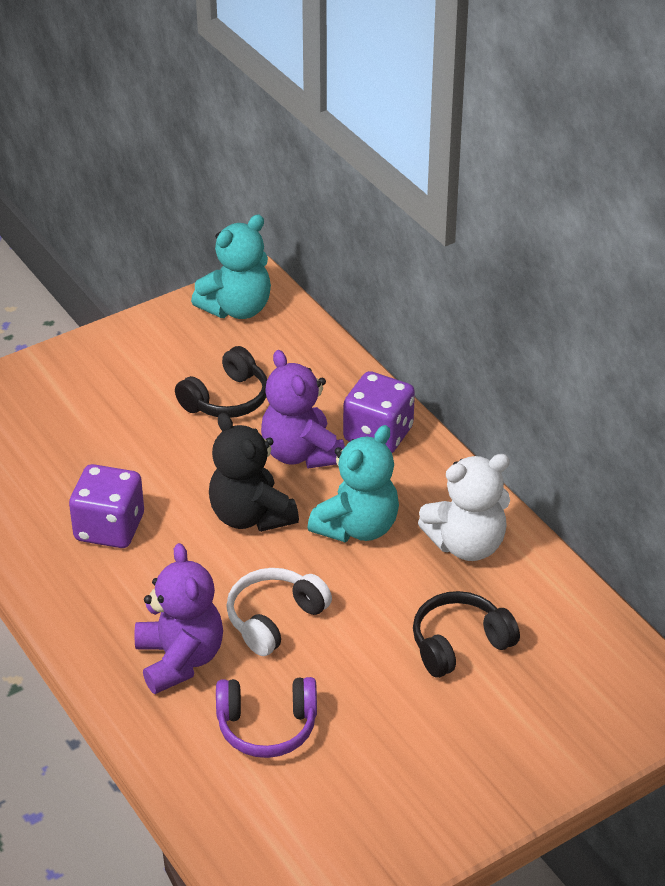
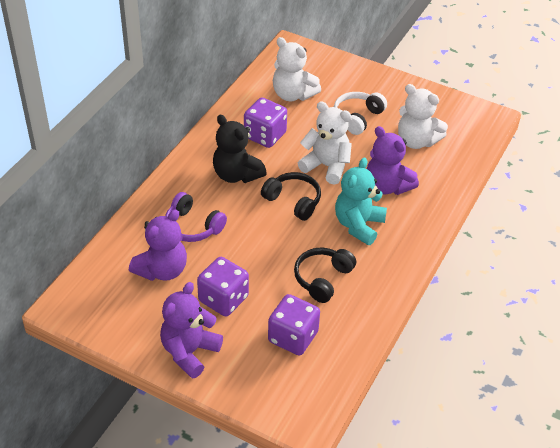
purple dice: [69,464,144,548] [343,371,415,453] = 2 -> [197,257,249,317] [244,98,287,148] [268,294,320,355] = 3
purple teddy bear: [135,543,223,694] [261,350,345,469] = 2 -> [129,209,187,281] [160,282,223,378] [367,126,419,195] = 3
turquoise teddy bear: [191,215,271,319] [307,425,399,542] = 2 -> [335,157,387,245] = 1
white teddy bear: [418,454,510,561] = 1 -> [273,37,321,101] [298,101,352,185] [398,84,448,149] = 3

